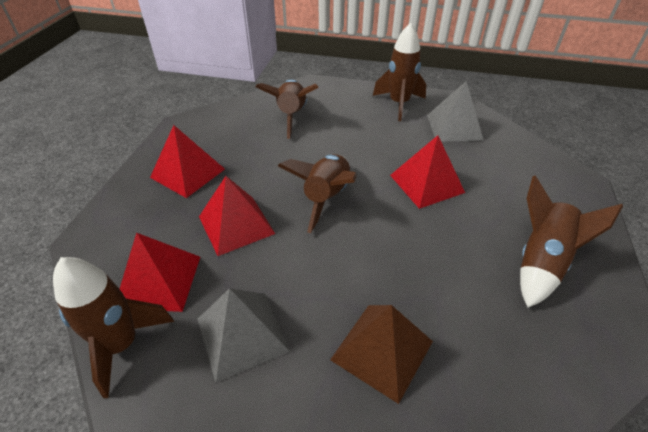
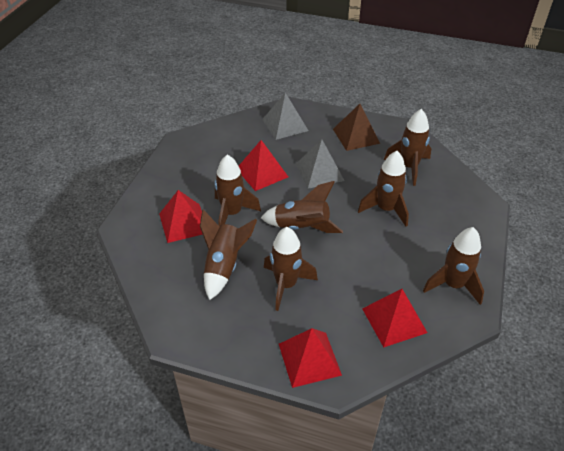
brown rocket: [53,257,174,398] [256,80,319,139] [278,154,357,233] [373,23,426,121] [520,175,623,308] = 5 -> [200,209,257,300] [215,155,261,226] [261,181,343,233] [264,227,318,311] [358,151,409,227] [384,109,431,186] [423,227,484,305] = 7

